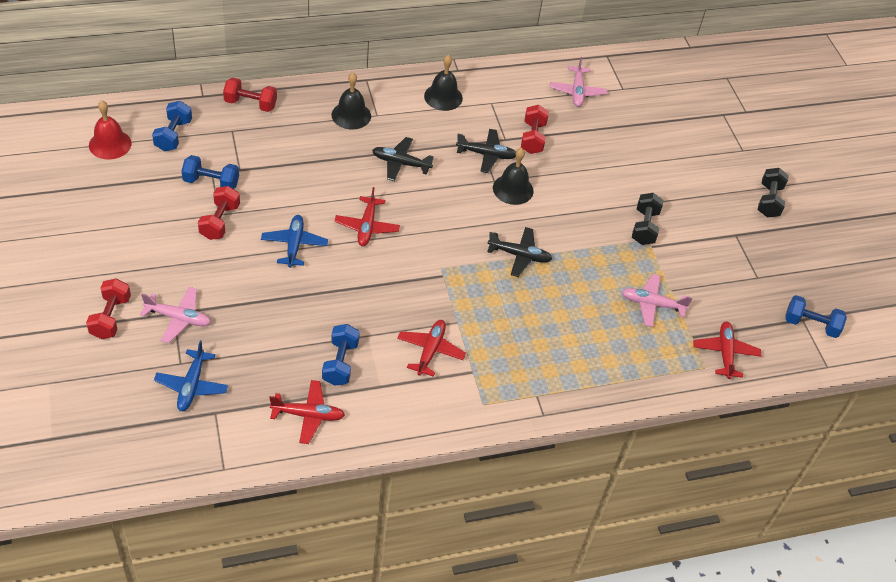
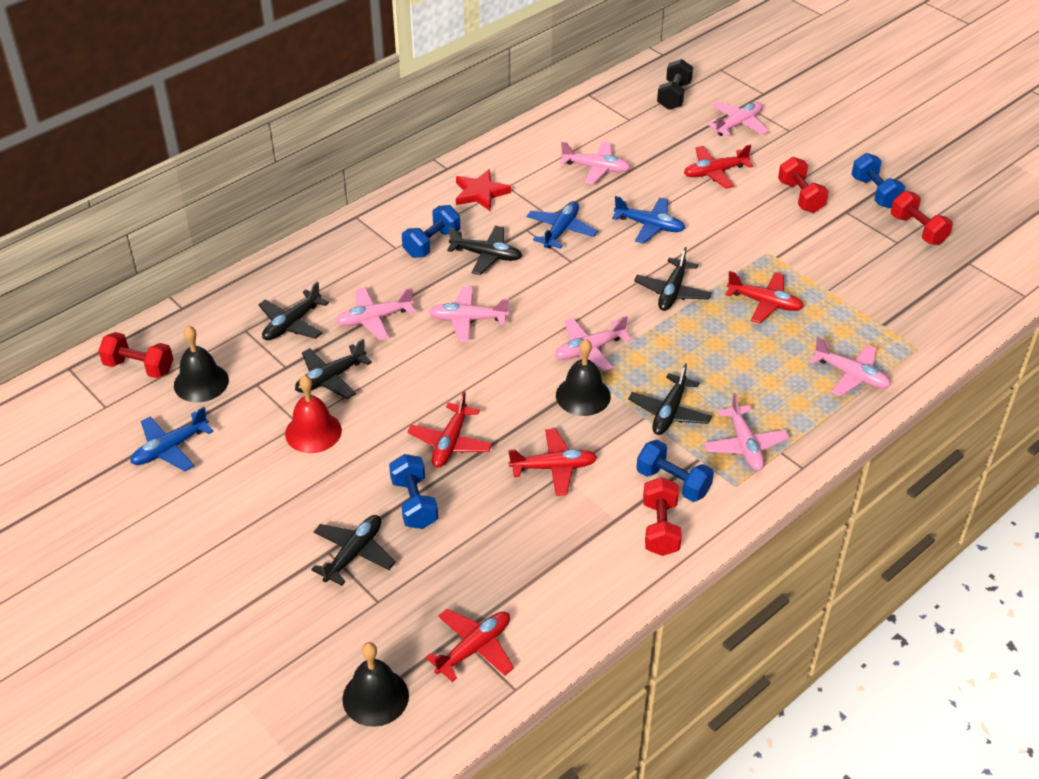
black dumbbell: [632,193,664,245] [758,168,789,217] = 2 -> [657,59,693,110] = 1
black plane: [372,137,434,181] [456,129,516,173] [487,227,552,277] = 3 -> [258,281,329,340] [295,339,372,399] [311,515,396,586] [447,226,522,275] [628,363,712,435] [634,247,712,311] = 6
blue plane: [154,341,228,411] [261,215,328,268] = 2 -> [130,407,214,471] [527,201,598,249] [612,196,685,244] = 3
pink plane: [140,287,211,343] [550,57,607,107] [622,274,692,327] = 3 -> [336,287,415,340] [428,287,509,341] [555,316,632,372] [560,141,631,185] [704,393,790,471] [707,102,769,137] [810,337,891,396] = 7
red plane: [269,380,345,444] [334,187,400,246] [397,320,466,377] [693,321,761,379] = 4 -> [407,391,492,468] [426,609,514,682] [508,429,597,496] [684,145,753,189] [725,271,804,323] = 5
red star: none = 0 -> [456,169,511,211] = 1

